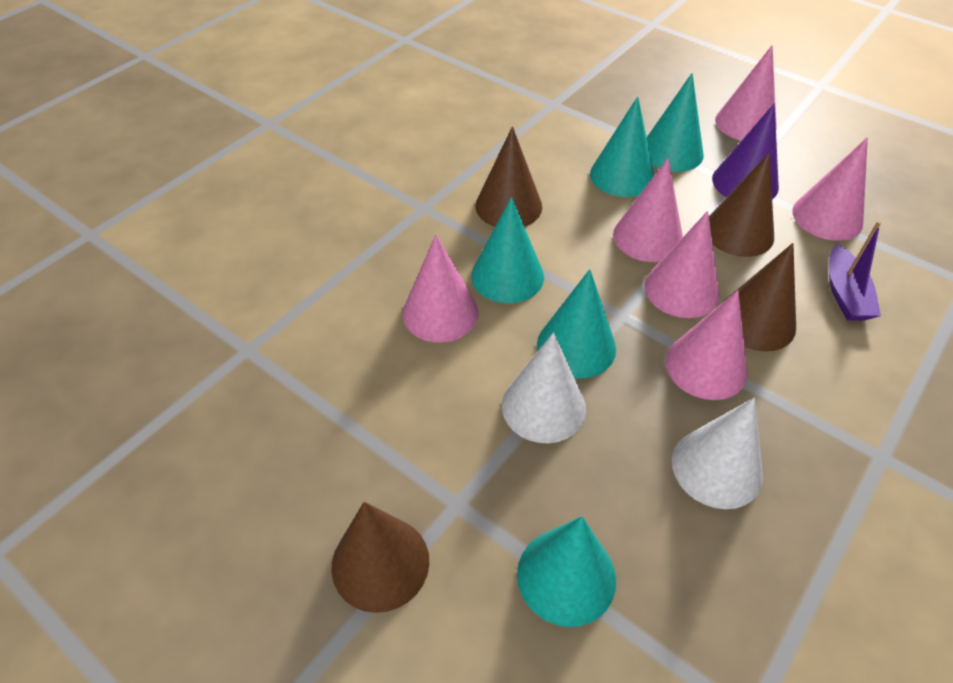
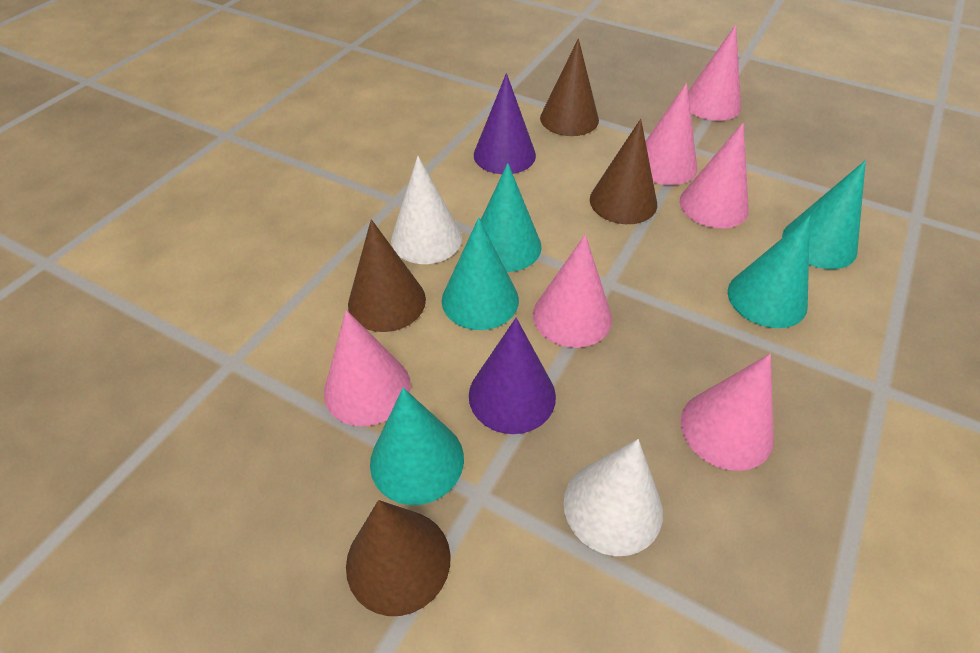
purple boat: [829,221,881,321] = 1 -> none = 0
purple cone: [712,103,779,199] = 1 -> [469,318,556,434] [474,73,536,174] = 2

